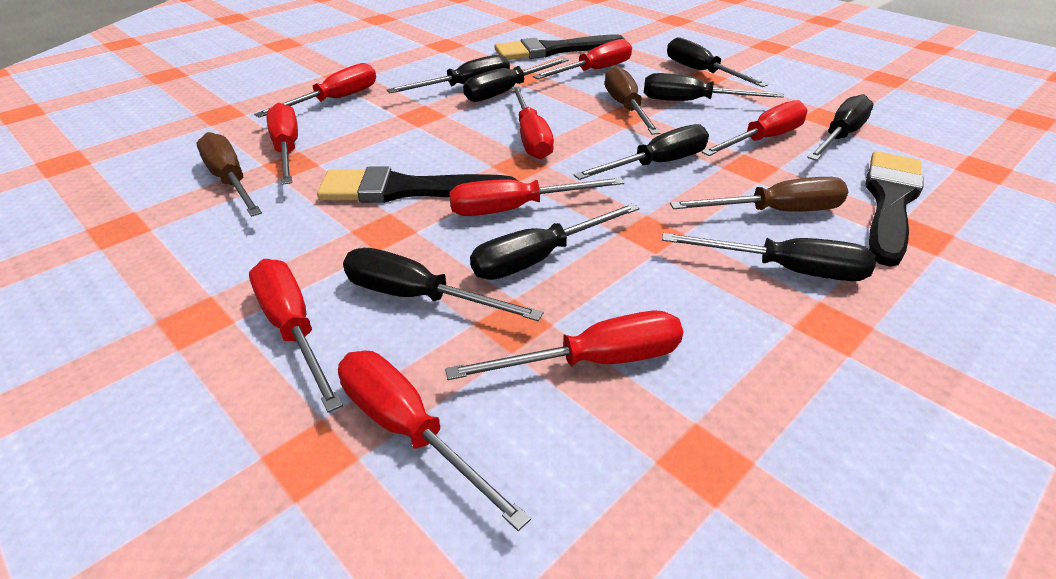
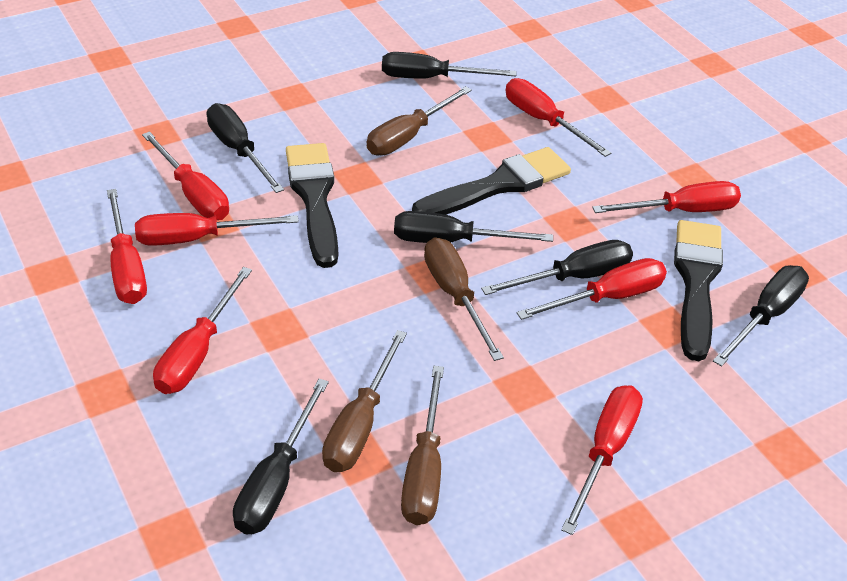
black screwdriver: [343,248,543,321] [387,55,510,93] [463,58,569,102] [470,203,640,280] [573,124,709,180] [644,73,784,101] [662,233,876,281] [667,37,768,87] [807,94,874,161] = 9 -> [207,103,284,193] [233,379,329,534] [382,52,516,79] [394,211,553,243] [481,240,633,295] [713,265,809,367] = 6
brown screwdriver: [197,132,262,217] [605,66,660,135] [670,177,848,212] = 3 -> [322,330,407,472] [367,86,472,155] [401,366,444,525] [424,237,504,361] = 4
red screwdriver: [249,259,343,413] [254,63,376,118] [266,103,298,185] [338,351,531,531] [445,311,683,380] [449,178,624,216] [512,86,554,159] [533,39,632,79] [702,100,808,156] = 9 -> [107,189,147,304] [135,213,299,246] [142,131,229,220] [153,267,252,394] [506,78,611,157] [517,258,667,320] [561,385,643,535] [592,181,741,213] = 8

